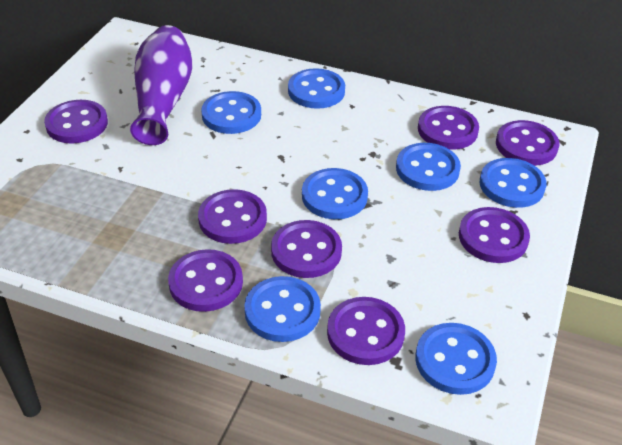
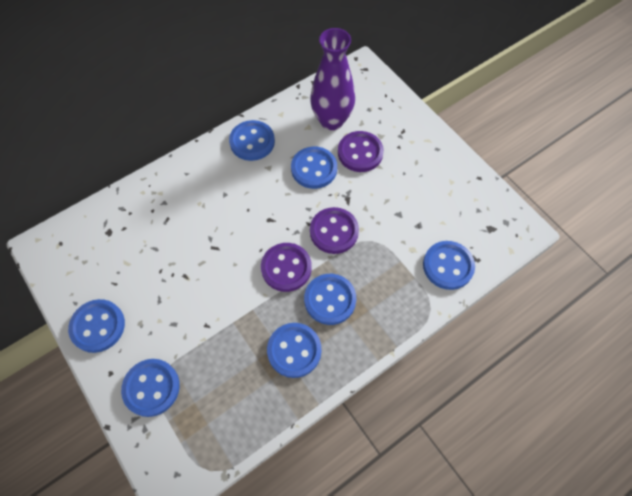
purple button: [44,100,108,144] [168,249,243,312] [198,189,267,244] [271,220,342,278] [327,297,405,365] [418,106,479,150] [459,207,530,263] [496,120,559,166] = 8 -> [261,243,312,292] [310,207,359,254] [338,131,384,172] = 3

